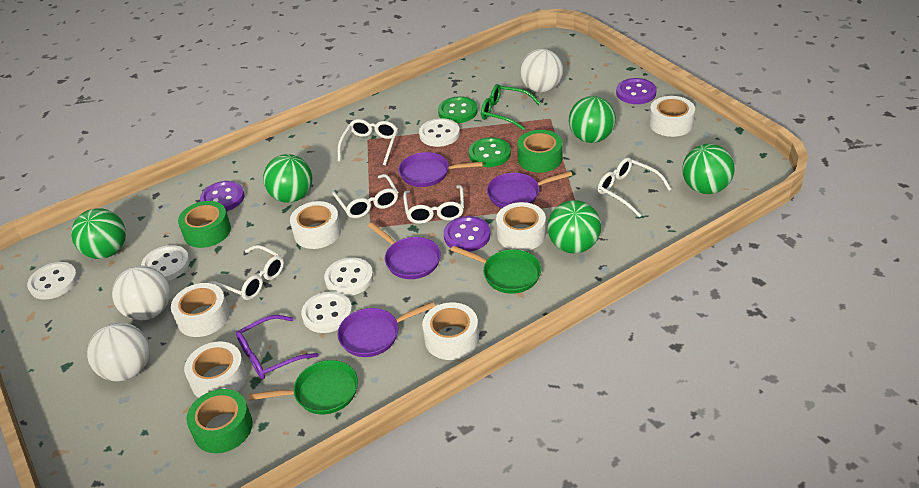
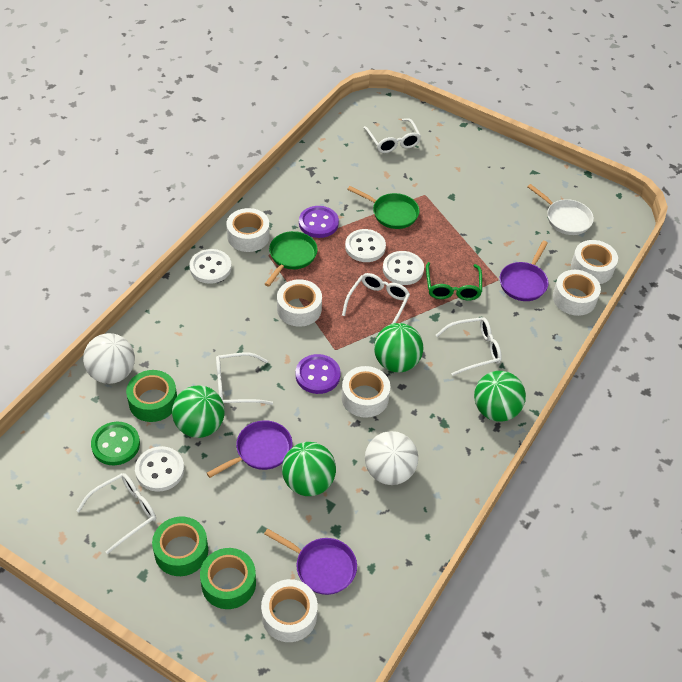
green ball: [71,208,126,259] [263,154,312,203] [547,200,601,254] [569,96,616,143] [682,144,735,194] = 5 -> [172,385,225,438] [282,442,336,496] [374,323,423,372] [474,371,526,422] = 4
green button: [438,96,478,123] [469,137,511,167] = 2 -> [91,422,140,465] = 1
purple button: [200,181,245,211] [444,216,490,252] [616,78,657,104] = 3 -> [296,354,341,394] [299,206,339,238] = 2
purple glasses: [236,315,318,379] = 1 -> none = 0
purple pan: [337,302,435,357] [368,222,441,279] [399,152,483,187] [487,171,572,208] = 4 -> [207,420,292,478] [264,528,357,595] [500,241,549,301] = 3
white ball: [87,323,150,381] [112,265,170,320] [520,49,563,93] = 3 -> [83,333,135,384] [365,431,418,485] = 2
white button: [27,262,78,300] [141,245,190,281] [301,292,352,333] [324,257,373,296] [419,118,460,147] = 5 -> [135,446,184,492] [190,249,232,284] [345,229,386,262] [383,251,424,285] = 4
white pan: none = 0 -> [527,184,594,235] = 1

